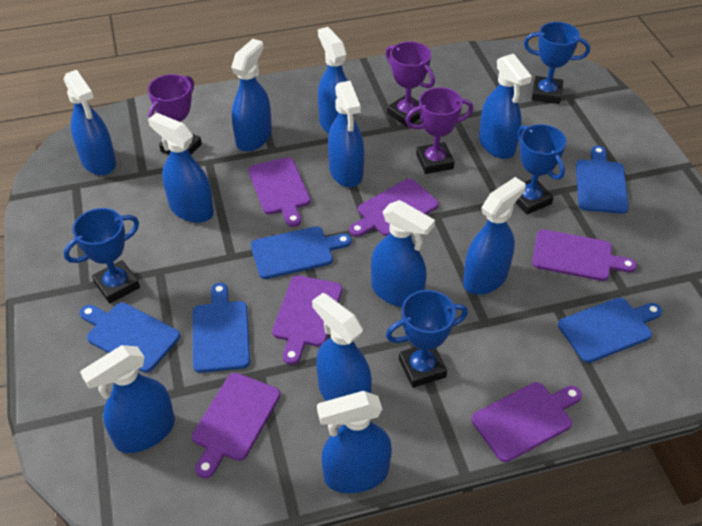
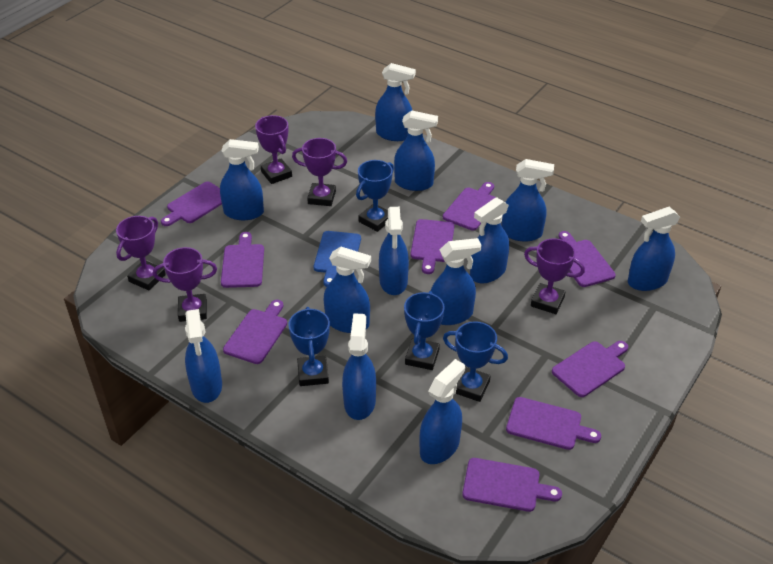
blue cutting board: [80,302,180,373] [193,283,250,373] [251,226,352,279] [558,298,662,363] [576,146,629,214] = 5 -> [314,231,361,287] = 1
blue spray bottle: [64,70,116,175] [80,345,175,453] [148,113,214,223] [231,39,272,152] [312,293,372,401] [317,391,392,493] [318,27,354,134] [328,81,364,187] [371,200,435,307] [463,177,526,295] [479,54,532,159] = 11 -> [185,309,222,403] [220,139,264,220] [324,247,371,333] [342,313,376,420] [375,63,416,141] [379,207,409,295] [394,110,438,191] [419,359,465,464] [431,238,481,325] [470,197,509,284] [501,159,554,242] [628,207,680,291] = 12
purple cutting board: [192,373,280,478] [248,157,310,227] [272,275,342,365] [349,179,439,237] [471,382,582,462] [532,229,637,281] = 6 -> [161,181,222,226] [221,232,264,288] [223,300,287,364] [410,219,454,274] [443,182,496,230] [462,458,562,512] [506,397,601,450] [552,341,628,397] [558,231,616,287] = 9
purple trophy: [148,74,202,155] [386,41,435,127] [405,87,473,174] = 3 -> [116,216,166,290] [153,247,217,322] [255,115,292,184] [292,138,347,206] [524,238,585,314] = 5

